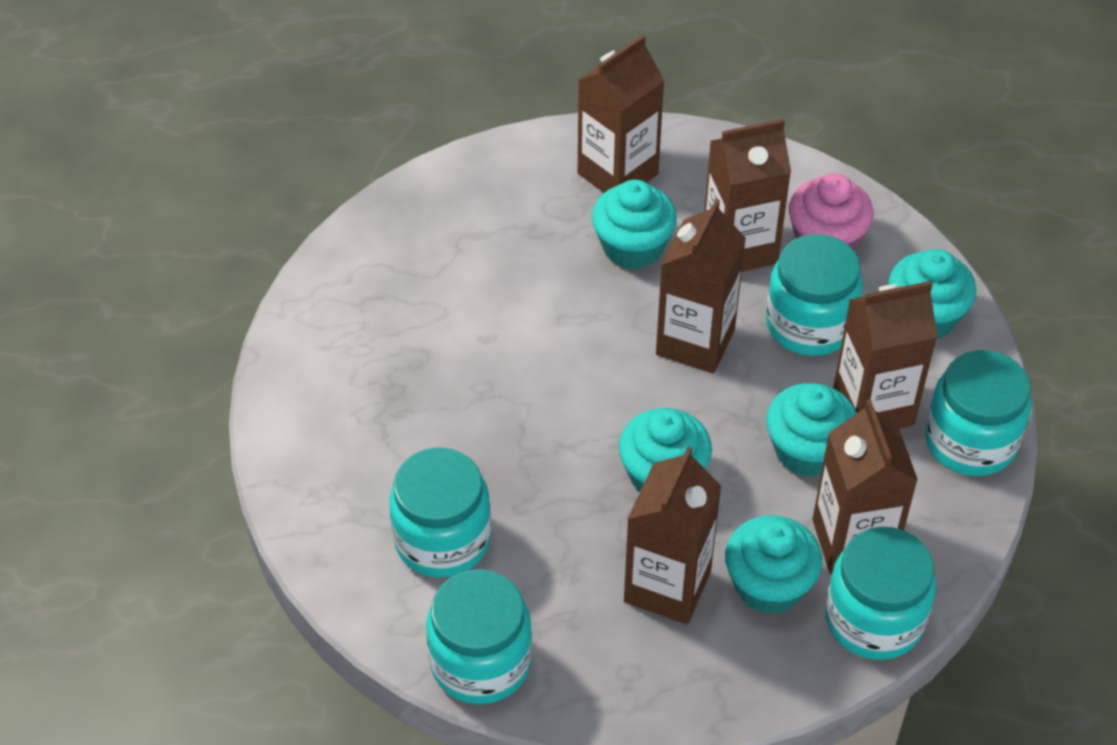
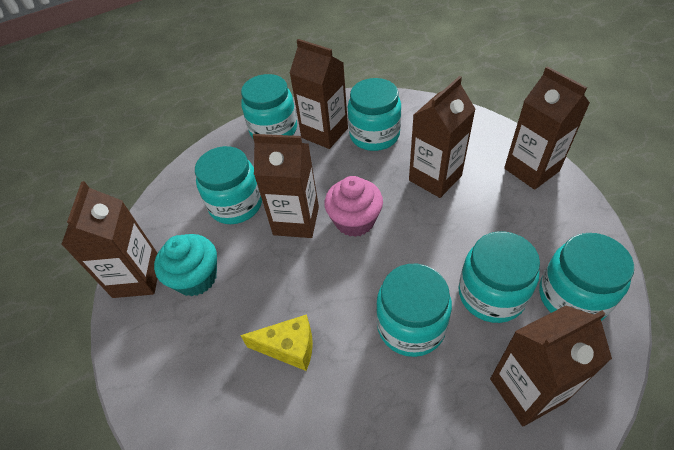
turquoise cupcake: [592,179,677,269] [619,408,712,492] [725,515,822,614] [766,383,857,477] [888,249,976,338] = 5 -> [154,234,217,296] = 1
turquoise jar: [389,447,491,578] [426,569,532,704] [766,234,863,356] [825,527,936,660] [925,350,1031,476] = 5 -> [195,146,262,224] [241,74,297,138] [348,78,401,151] [376,264,452,357] [458,231,540,323] [539,233,634,321] = 6
yellow cheese: none = 0 -> [240,314,313,371] = 1

